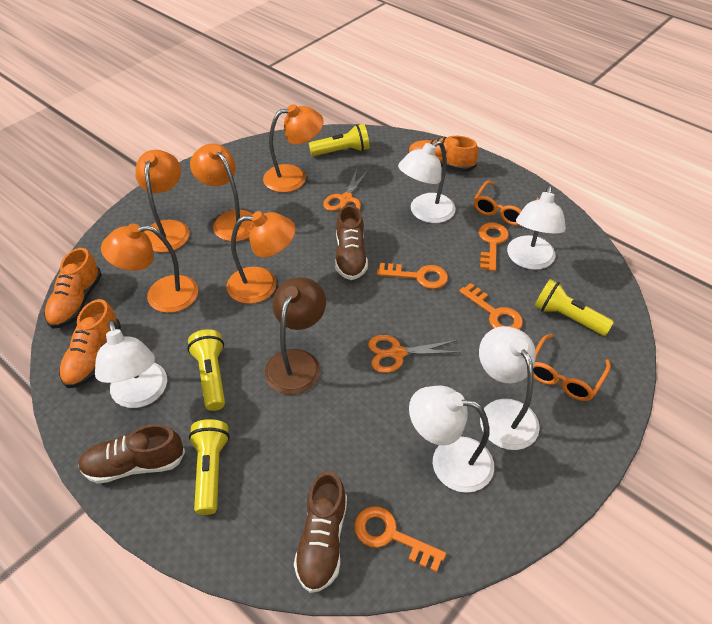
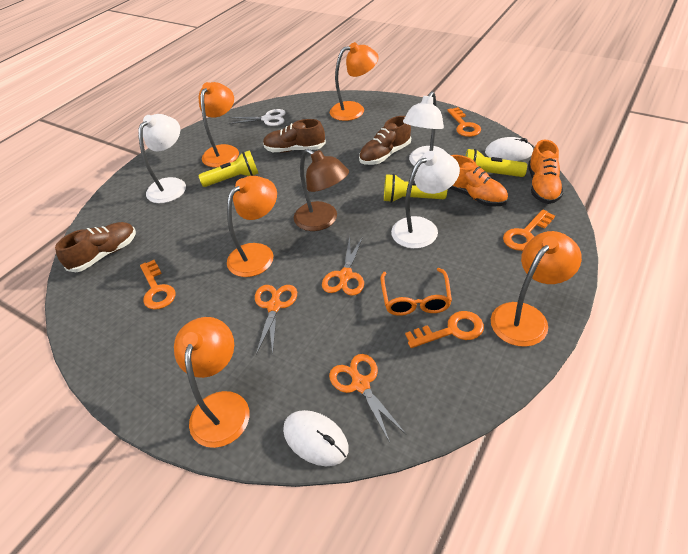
orange glasses: [474,181,540,225] [533,334,611,401] = 2 -> [381,268,452,316] = 1
orange scissors: [323,169,369,211] [368,335,461,373] = 2 -> [255,285,297,355] [322,236,364,296] [329,354,406,443] = 3
orange shoe: [44,248,102,329] [59,299,121,388] [408,136,478,172] = 3 -> [449,155,508,207] [528,140,564,204] = 2
white lamp: [95,320,167,408] [398,141,456,223] [409,385,494,493] [479,326,540,450] [507,185,566,270] = 5 -> [138,114,186,203] [391,150,460,249] [403,91,447,166] = 3
white mouse: none = 0 -> [283,410,349,466] [485,137,534,161] = 2
white scissors: none = 0 -> [228,109,286,126] = 1
yellow flashlight: [187,329,225,411] [189,419,230,515] [309,124,370,156] [534,279,614,336] = 4 -> [198,150,259,187] [384,174,447,203] [465,149,527,177] = 3

